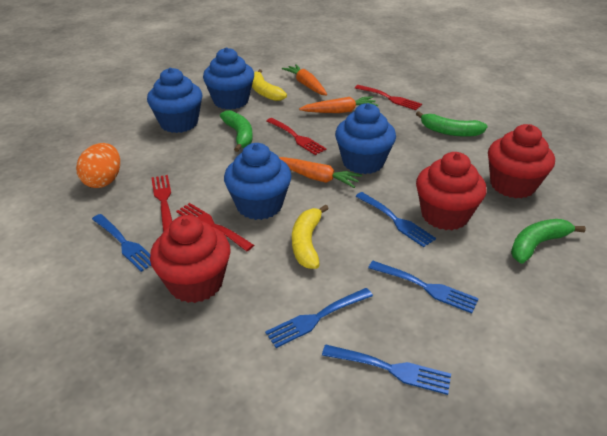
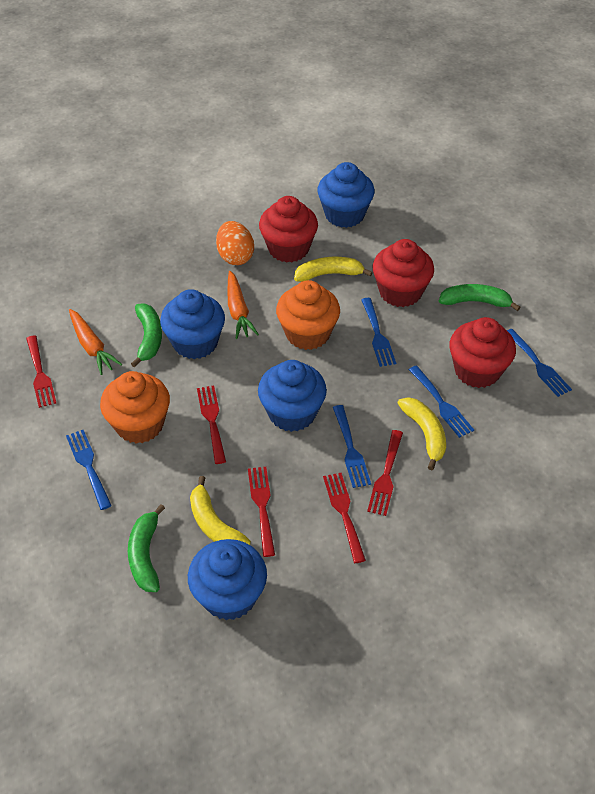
orange carrot: [279,157,362,188] [282,64,327,96] [299,96,378,113] = 3 -> [69,309,122,375] [228,271,259,339] = 2
orange cupcake: none = 0 -> [100,371,170,444] [276,280,340,350] = 2
red fork: [151,175,172,232] [176,203,254,251] [267,118,327,155] [355,85,422,110] = 4 -> [26,335,56,408] [197,386,226,464] [248,467,275,557] [323,473,366,563] [367,430,403,516] = 5
yellow banana: [252,69,287,101] [292,204,329,269] = 2 -> [190,476,251,545] [294,257,373,282] [398,397,446,470] = 3

